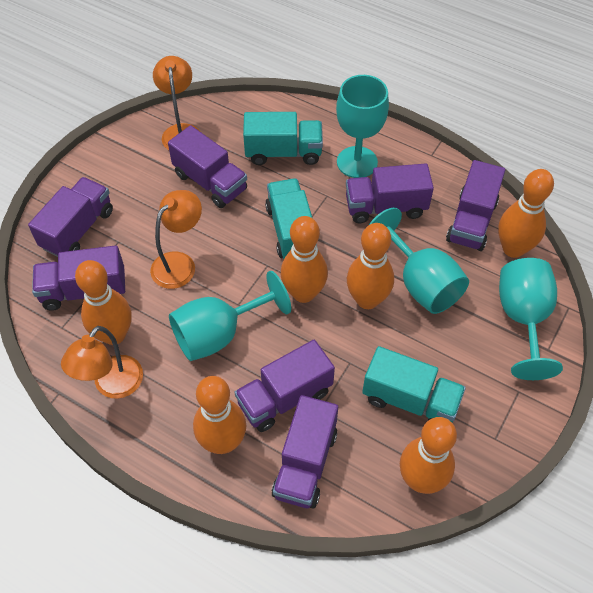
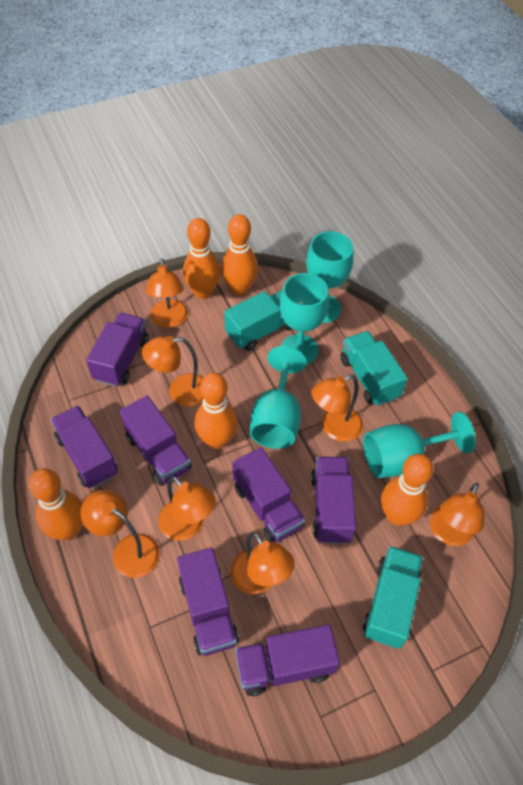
orange bowling pin: [75,260,131,345] [193,376,246,454] [281,216,328,303] [347,223,394,309] [400,417,457,494] [498,169,554,258] = 6 -> [29,468,83,540] [183,218,220,299] [194,373,238,449] [221,214,258,295] [381,454,433,526] = 5
orange lamp: [61,326,143,399] [150,190,202,289] [153,56,199,150] = 3 -> [80,489,159,578] [142,336,204,407] [146,258,188,328] [158,476,216,541] [230,532,295,594] [311,374,363,442] [430,483,485,546] = 7

